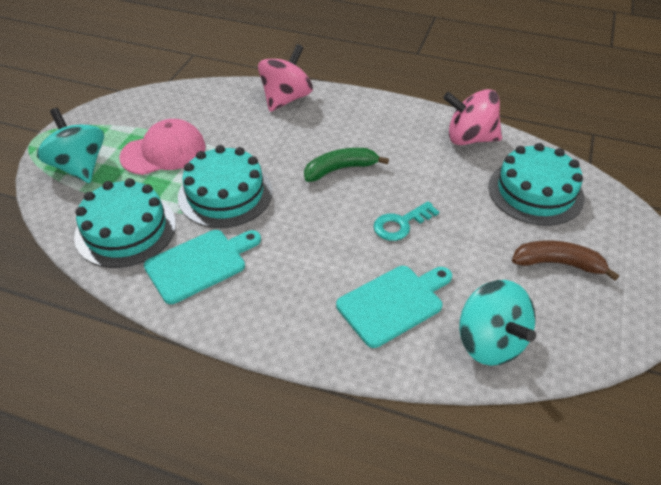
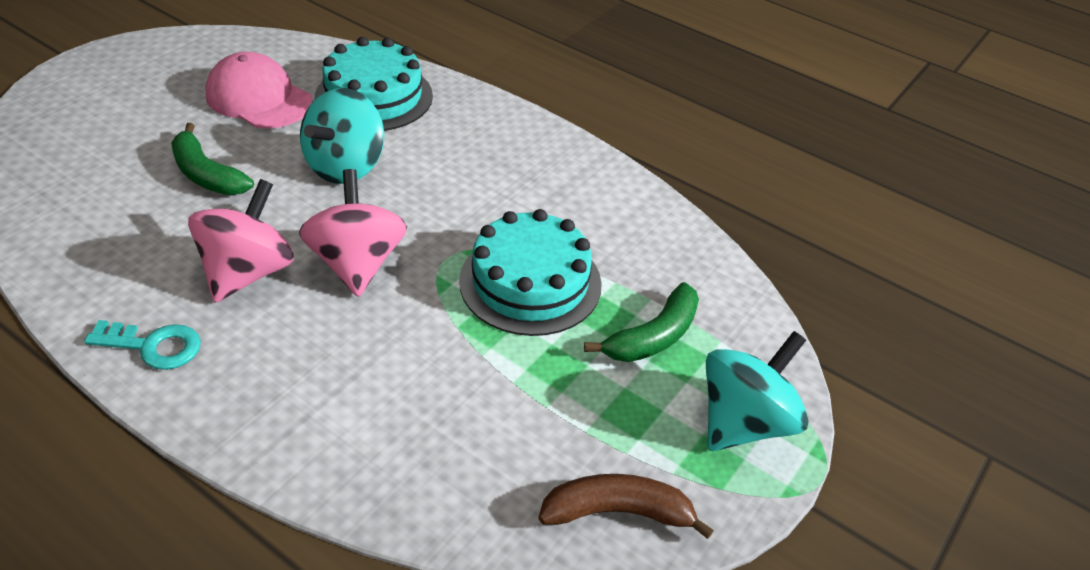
green banana: [304,148,389,182] = 1 -> [171,123,254,195] [584,282,699,362] = 2
turquoise cake: [74,178,176,268] [178,145,272,228] [488,143,585,226] = 3 -> [315,37,433,131] [459,209,602,336] = 2
turquoise cutting board: [144,230,261,304] [336,266,452,348] = 2 -> none = 0

